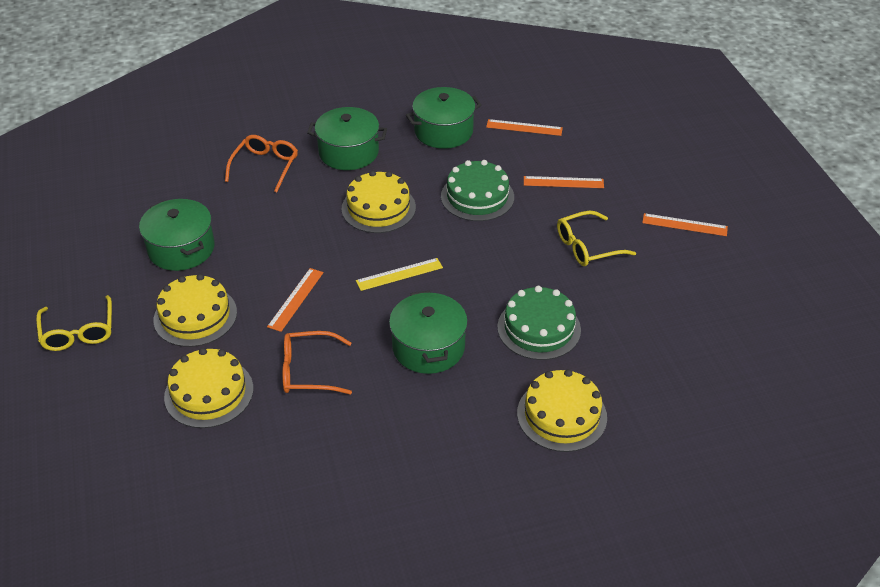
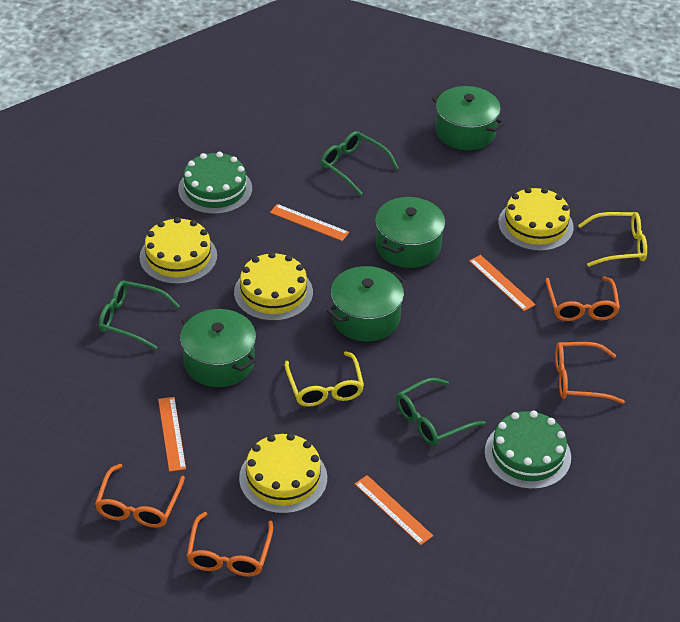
green glasses: none = 0 -> [98,281,180,350] [321,131,399,196] [396,378,486,446] = 3
orange glasses: [225,135,298,193] [282,331,352,394] = 2 -> [95,464,185,528] [187,512,273,577] [546,276,620,321] [555,342,625,404] = 4
yellow ruler: [356,258,443,291] = 1 -> none = 0

